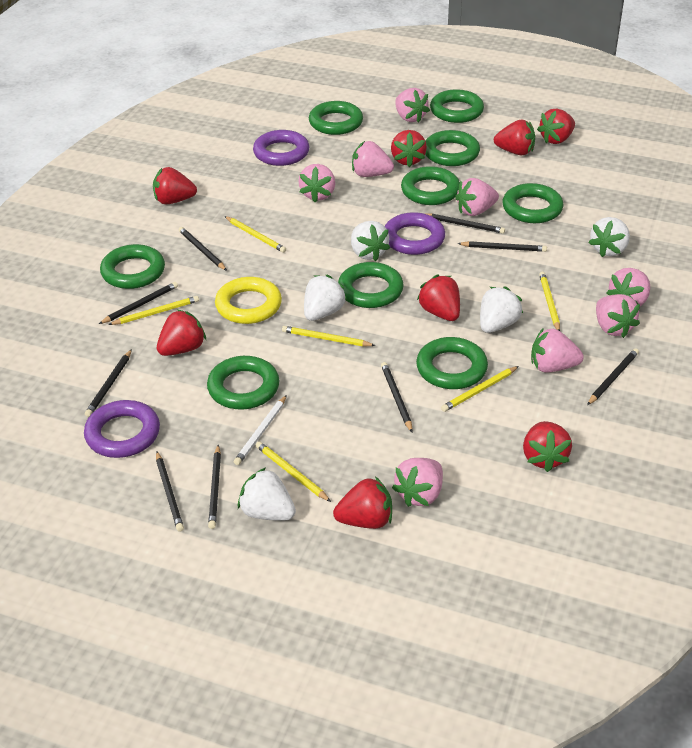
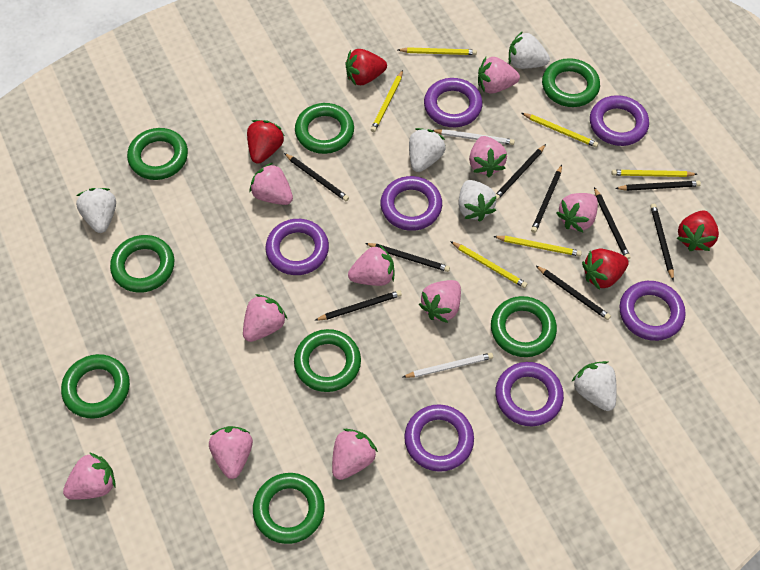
green ring: [100,244,165,289] [207,356,279,409] [309,101,363,135] [338,262,404,308] [401,166,460,205] [416,337,488,389] [425,130,480,166] [430,89,484,123] [502,183,563,223] = 9 -> [61,354,130,419] [110,235,174,293] [127,128,188,180] [253,473,325,544] [294,329,361,392] [295,103,354,154] [491,296,557,357] [542,58,600,107] = 8
pink strawberry: [298,164,335,202] [352,141,394,177] [392,458,443,507] [395,88,430,123] [455,178,499,216] [531,328,584,372] [596,294,640,338] [607,268,650,306] = 8 -> [63,452,116,500] [209,426,253,479] [243,294,287,342] [250,163,293,205] [332,429,378,480] [348,245,394,286] [419,280,461,323] [469,136,507,177] [478,57,520,94] [556,193,598,232] = 10
purple ring: [84,400,160,458] [253,130,309,166] [385,212,445,255] = 3 -> [265,219,329,275] [381,176,442,231] [404,404,474,472] [424,78,482,127] [495,362,564,426] [590,95,649,146] [619,281,686,341] = 7
red strawberry: [153,167,197,204] [157,310,207,356] [333,476,392,529] [391,130,427,167] [417,275,460,321] [494,120,535,155] [523,421,572,472] [537,108,575,144] = 8 -> [247,120,284,164] [346,49,387,85] [582,249,629,290] [677,210,719,251] = 4
white pencil: [234,395,287,465] = 1 -> [403,353,493,378] [432,129,515,145] = 2
yellow ring: [215,277,282,324] = 1 -> none = 0

